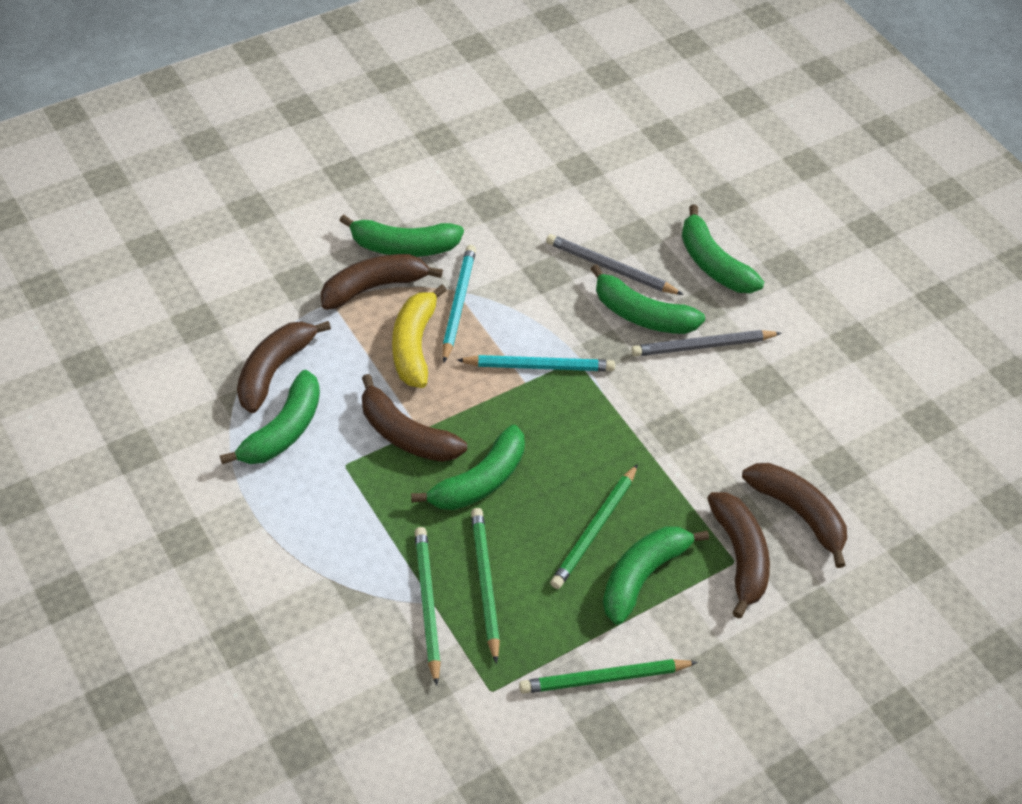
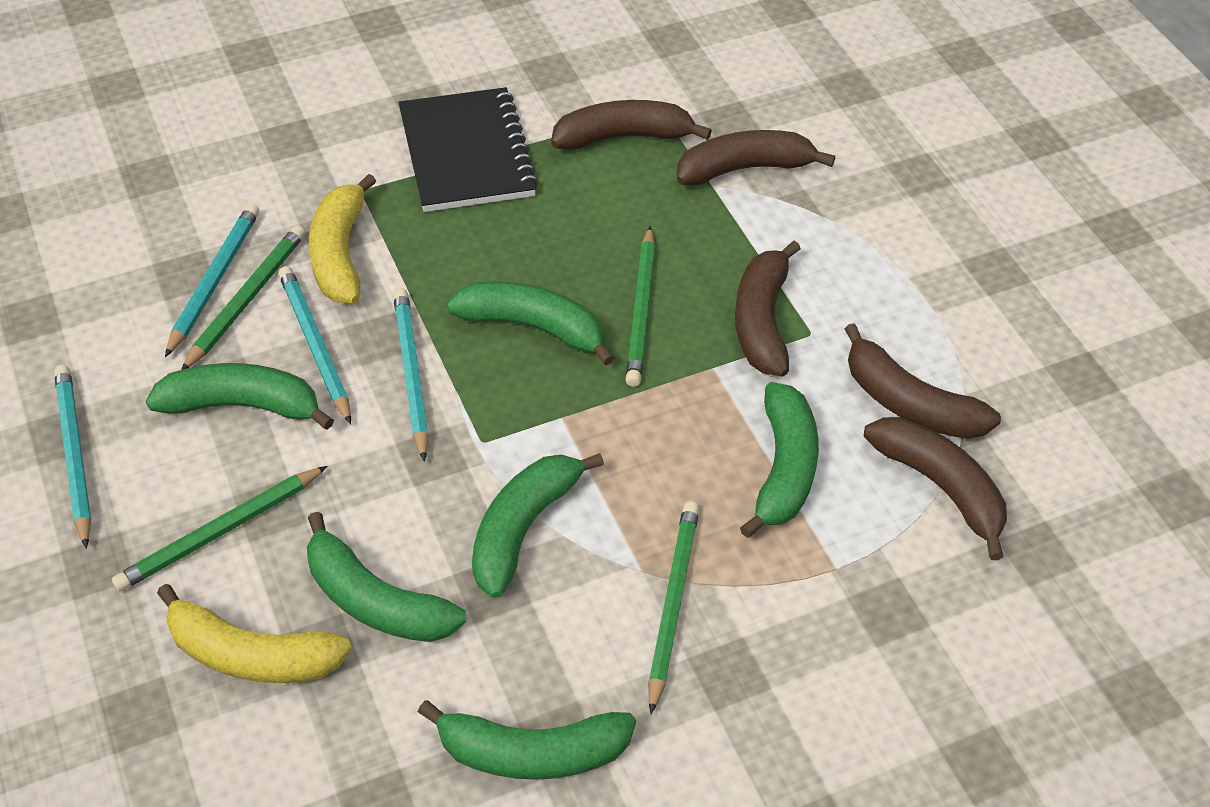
black notebook: none = 0 -> [399,87,538,212] = 1
grey pencil: [546,234,683,295] [631,330,781,357] = 2 -> none = 0
turquoise pencil: [442,245,476,363] [457,355,615,371] = 2 -> [54,365,91,549] [165,204,260,357] [278,266,351,424] [393,288,429,462] = 4
yellow banana: [392,285,447,388] = 1 -> [157,584,352,683] [309,174,376,303] = 2

